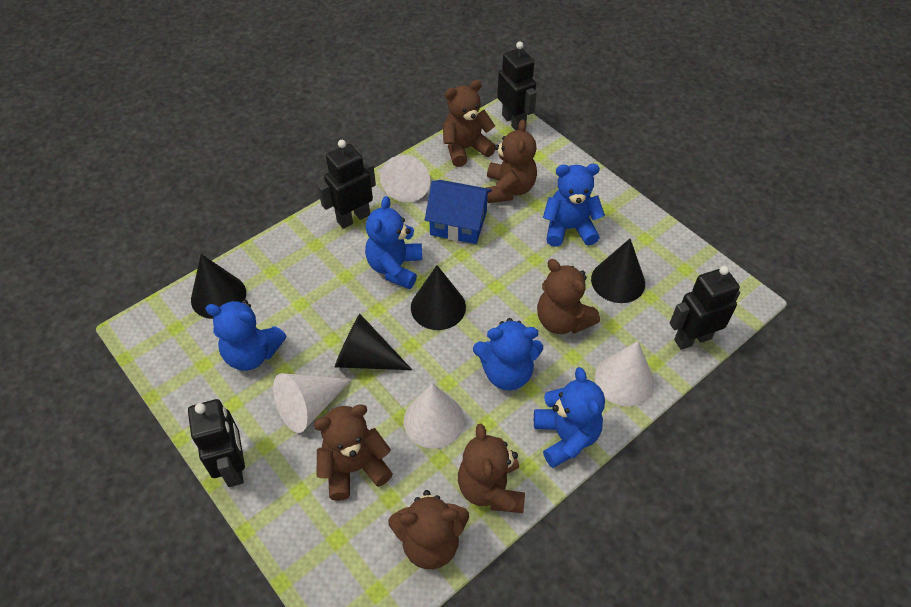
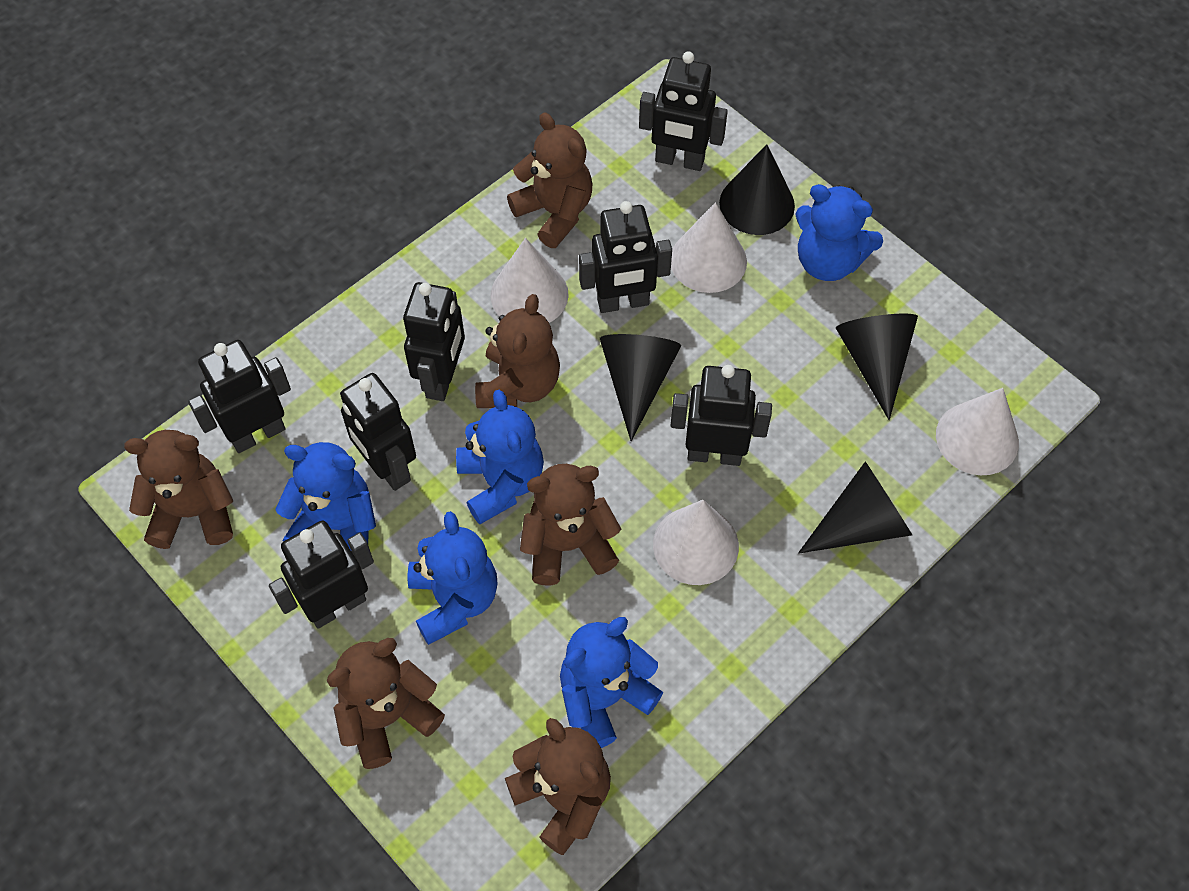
black robot: [188,399,245,487] [318,140,376,229] [497,41,537,130] [670,266,740,350] = 4 -> [188,340,291,453] [269,520,374,629] [340,373,416,491] [403,282,465,401] [579,201,672,313] [639,51,728,171] [671,365,772,466] = 7
blue house: [425,180,492,244] = 1 -> none = 0

